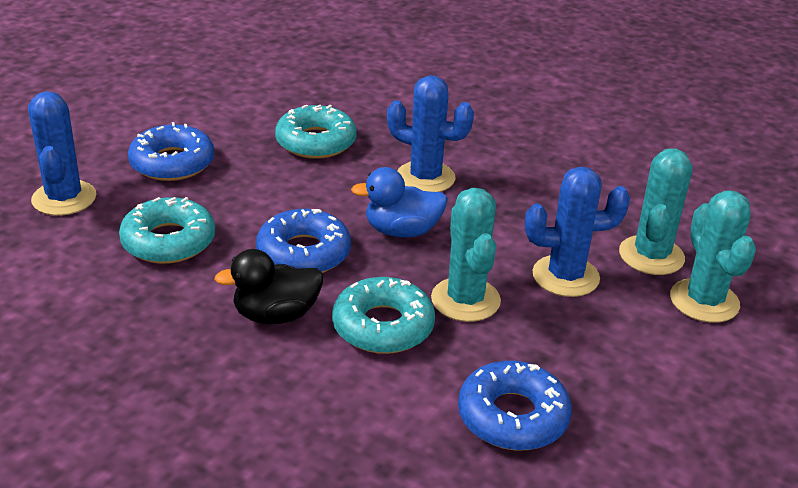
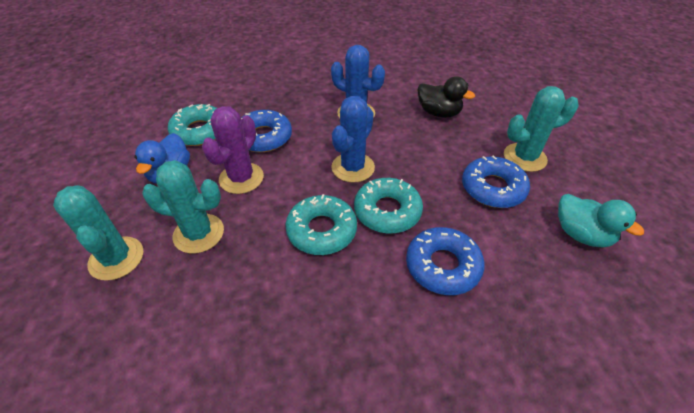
blue cactus: [28,91,96,216] [387,75,474,192] [525,167,630,297] = 3 -> [331,45,385,118] [331,96,375,183] = 2
purple cactus: none = 0 -> [202,106,264,194] = 1
turquoise duck: none = 0 -> [558,194,644,247] = 1

